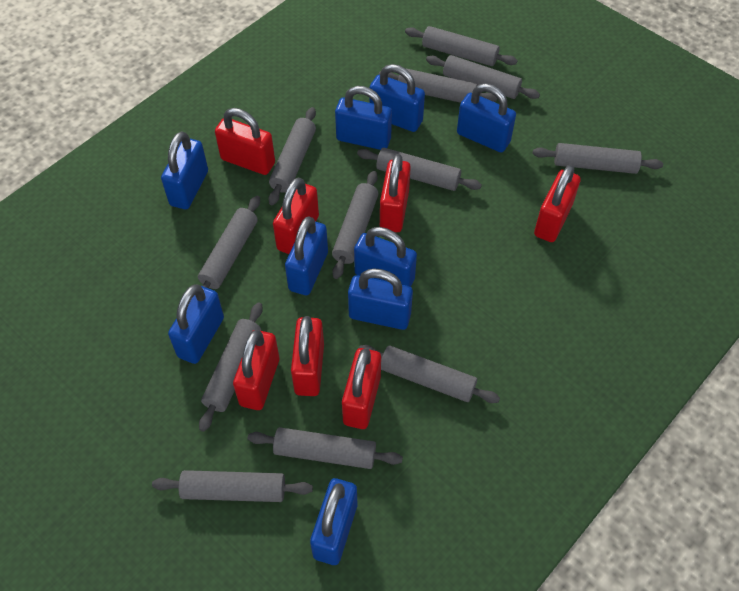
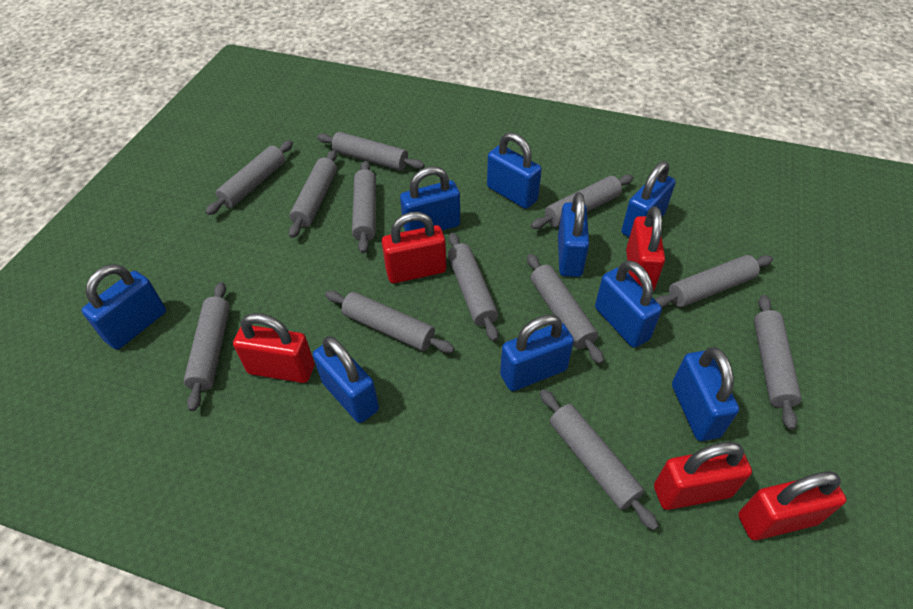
red padlock: [215,108,275,175] [233,330,279,410] [273,177,319,254] [291,316,324,396] [342,348,381,429] [380,154,411,232] [534,165,581,242] = 7 -> [233,313,314,383] [382,212,446,283] [626,206,665,291] [654,442,752,510] [738,471,846,540] = 5

